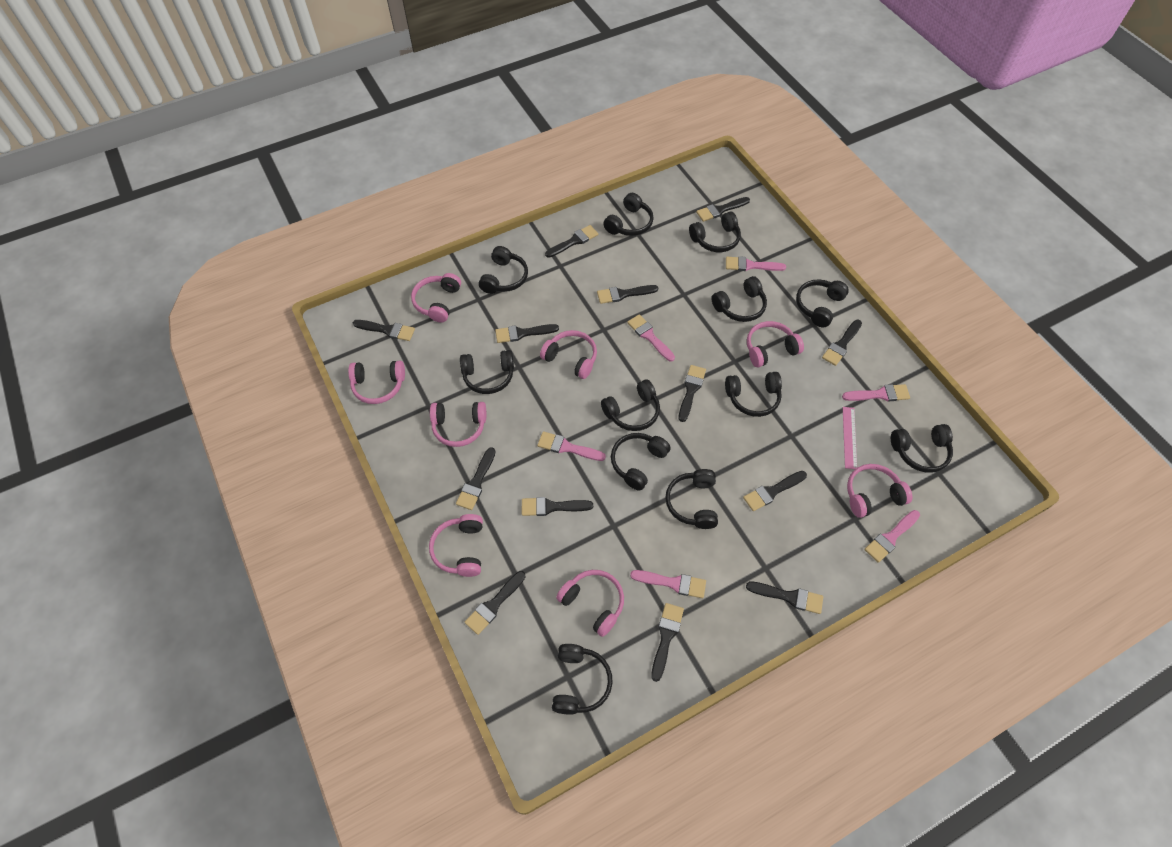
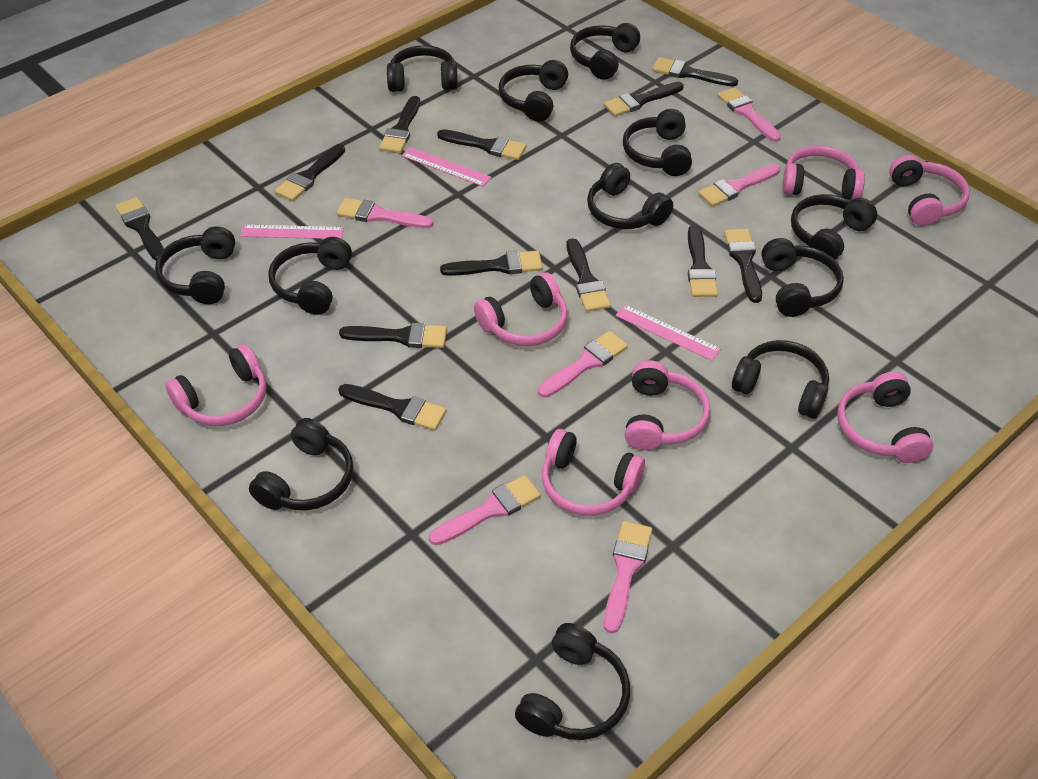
black brush: [353,320,415,341] [456,447,496,510] [465,571,526,635] [495,324,559,343] [522,497,593,516] [545,225,598,258] [597,285,658,304] [651,603,684,682] [679,365,706,422] [696,197,750,222] [743,471,807,511] [746,582,823,614] [822,320,862,366] = 13 -> [115,197,164,261] [275,144,345,201] [338,384,447,431] [339,323,447,348] [379,96,420,153] [437,129,526,160] [440,250,543,276] [566,238,611,312] [604,82,684,116] [652,57,738,87] [688,225,718,297] [724,229,762,303] = 12
pink headphones: [348,361,405,404] [411,273,461,322] [429,514,483,577] [430,402,486,447] [540,330,597,379] [556,570,624,637] [747,321,804,367] [847,464,912,518] = 8 -> [165,344,266,426] [474,272,568,346] [542,429,645,516] [625,360,710,451] [782,146,865,200] [837,372,933,463] [889,155,970,226] = 7
pink ruler: [843,407,857,469] = 1 -> [240,225,344,239] [402,147,492,187] [615,305,721,361] = 3

